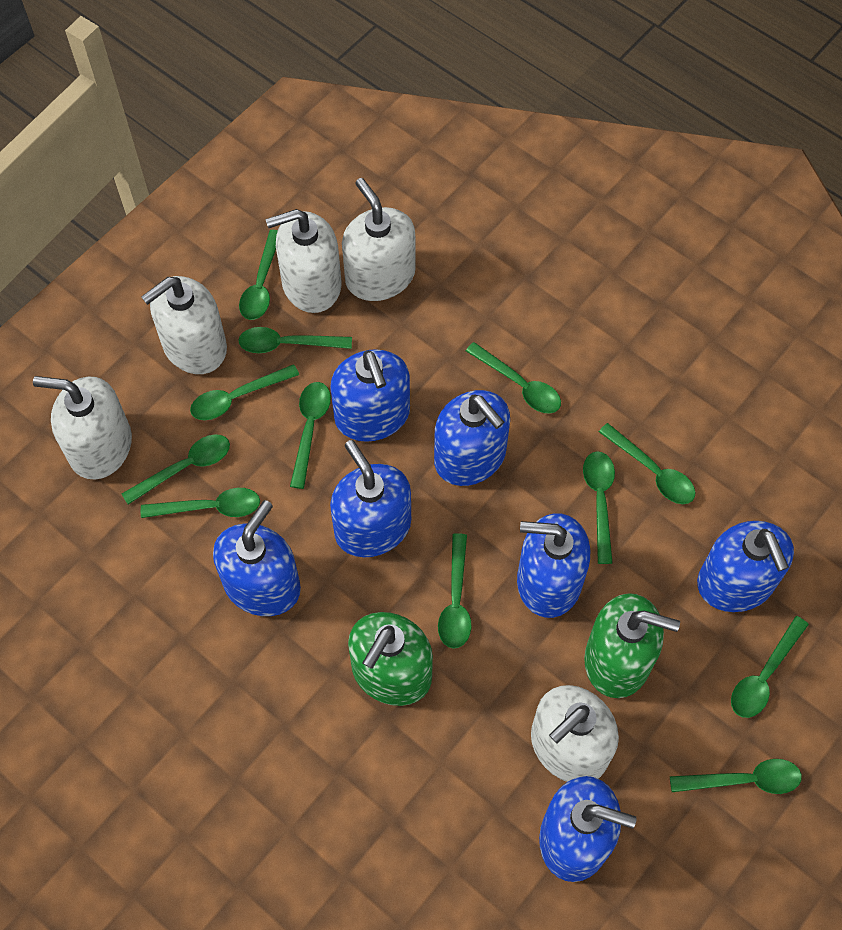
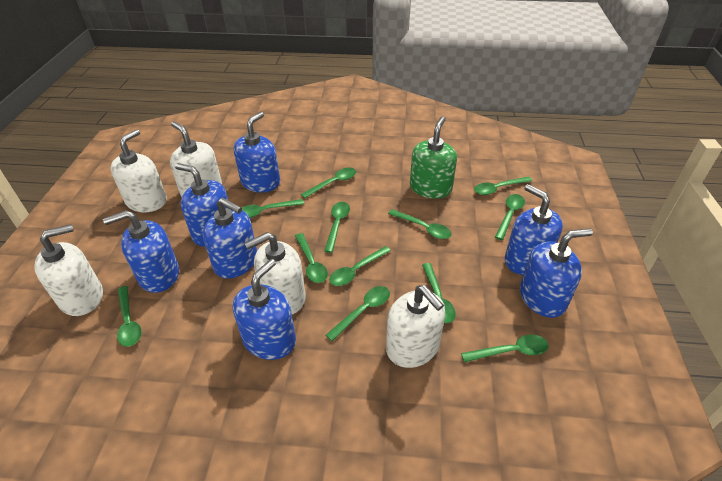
green soap dispenser: [348,612,433,706] [584,593,680,698] = 2 -> [410,116,457,198] = 1

